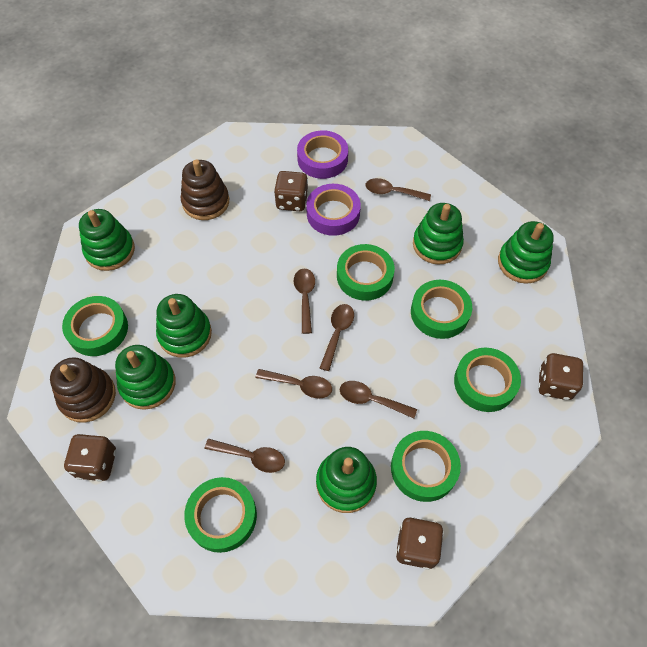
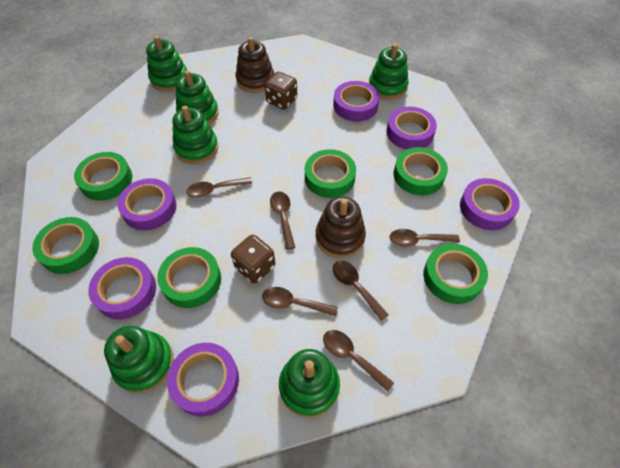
brown dice: [64,434,116,481] [274,171,308,211] [396,517,444,570] [538,353,583,400] = 4 -> [231,234,275,283] [265,72,297,109] = 2
purple tape: [297,130,348,179] [306,184,361,236] = 2 -> [88,257,156,319] [117,178,177,230] [167,343,239,416] [333,81,380,122] [387,107,437,150] [460,178,520,230] = 6

